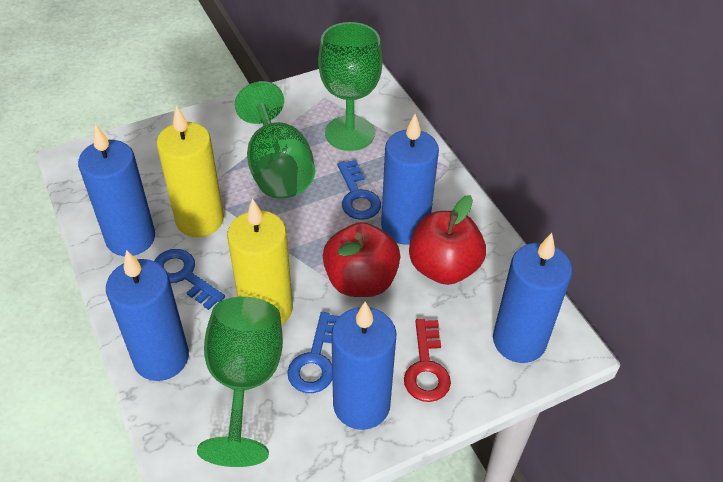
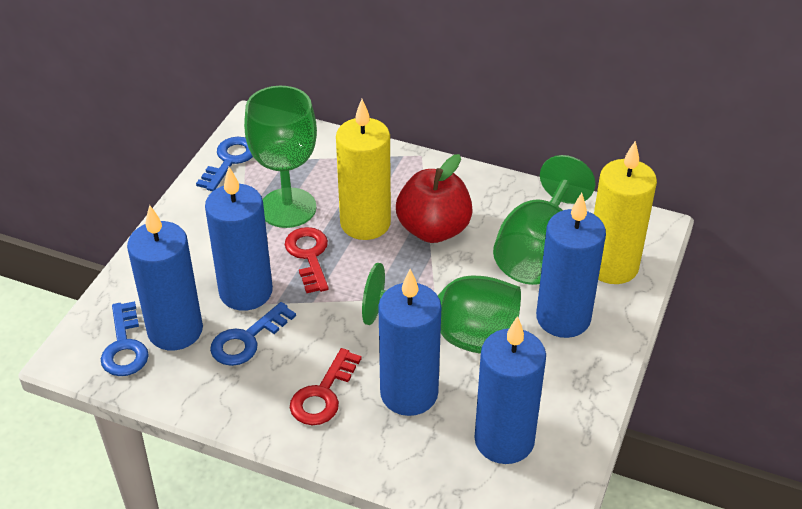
red apple: [323,222,401,297] [409,195,486,285] = 2 -> [396,154,473,243] = 1
red key: [404,319,451,402] = 1 -> [285,227,329,293] [290,348,362,425] = 2

